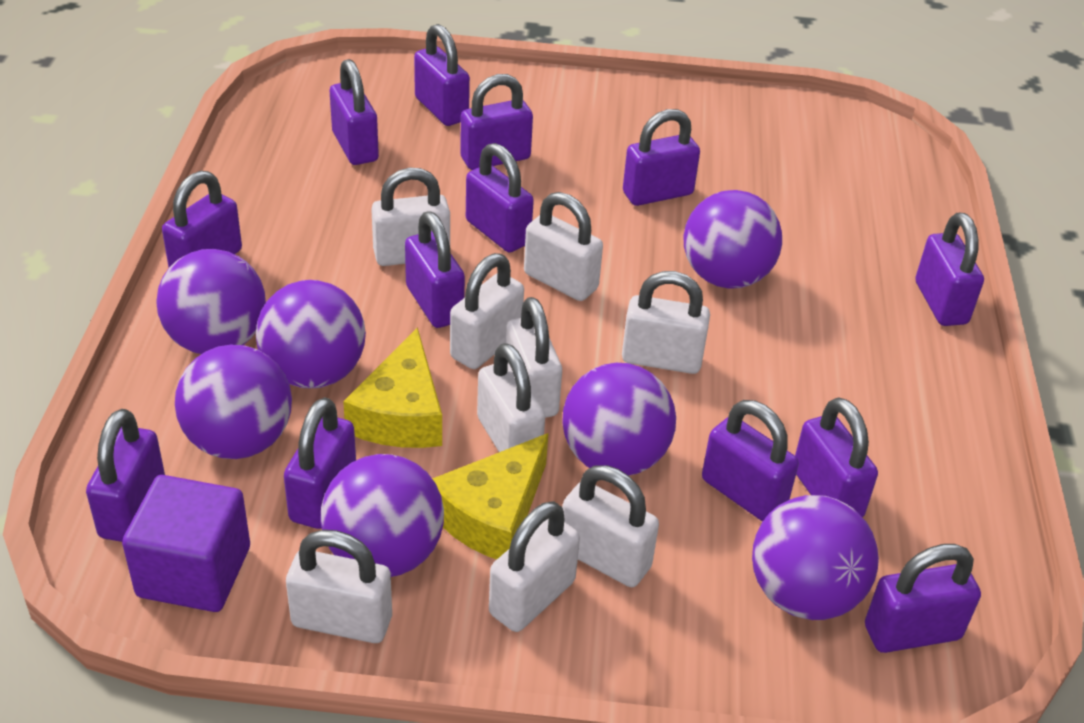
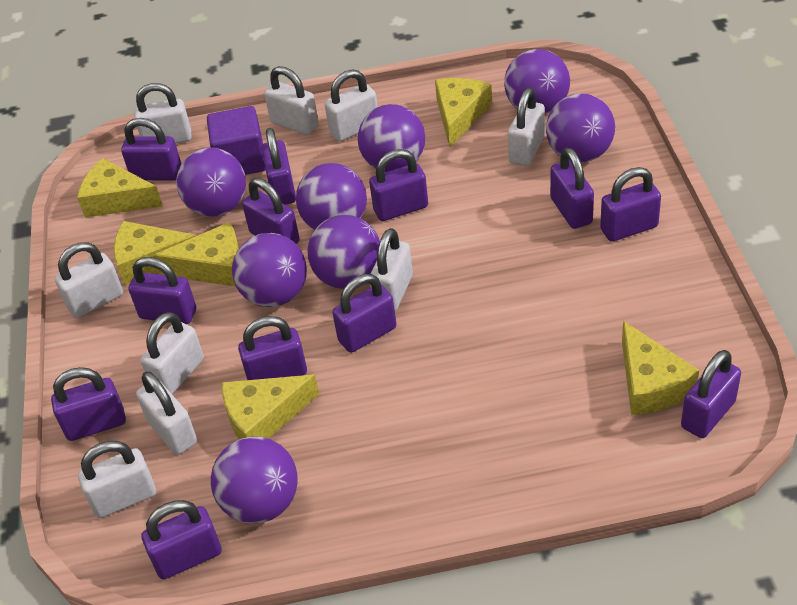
purple ball: [156,249,266,354] [175,344,292,459] [256,280,366,388] [320,454,444,577] [562,363,676,476] [684,190,782,289] [752,495,879,620] = 7 -> [177,148,246,217] [211,437,298,524] [232,233,307,307] [296,163,367,230] [308,215,380,289] [358,104,425,172] [504,49,570,114] [546,93,615,163] = 8
purple padlock: [86,409,165,542] [162,171,242,267] [284,397,356,529] [330,59,379,165] [405,211,465,328] [414,24,470,126] [460,74,533,170] [466,143,534,252] [623,109,700,206] [702,400,799,521] [795,397,878,517] [865,544,981,653] [915,213,984,326] = 13 -> [51,367,126,441] [121,118,181,180] [129,257,196,324] [142,500,222,579] [238,316,307,380] [242,178,300,244] [262,128,296,205] [332,274,396,353] [369,149,428,221] [550,148,594,229] [600,167,661,242] [681,350,741,438] = 12
yellow cheese: [343,327,442,448] [432,433,548,559] = 2 -> [77,158,163,218] [114,221,197,285] [153,222,239,287] [222,375,319,439] [435,78,492,147] [622,321,699,415] = 6

